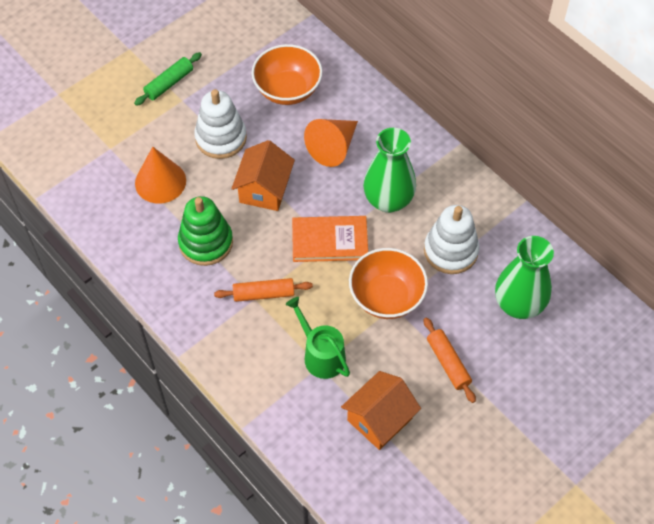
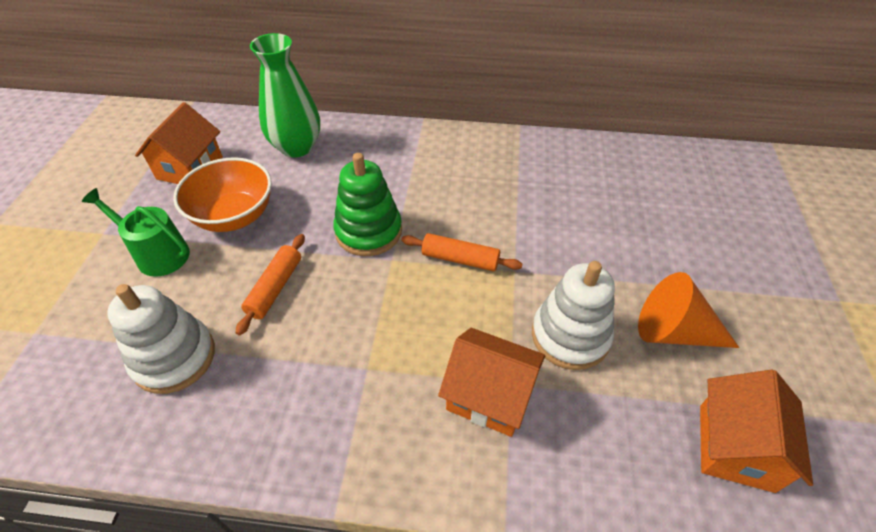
green rolling pin: [134,52,202,106] = 1 -> none = 0
green vase: [363,128,416,213] [495,236,554,319] = 2 -> [250,33,320,157] = 1
orange book: [292,216,368,262] = 1 -> none = 0
orange bowl: [251,44,323,105] [349,248,428,319] = 2 -> [173,157,272,232] = 1
orange cone: [135,147,186,203] [304,119,358,167] = 2 -> [638,272,739,348] = 1
orange house: [231,140,295,211] [341,371,421,450] = 2 -> [135,102,223,184] [438,328,545,437] [700,370,813,493] = 3

